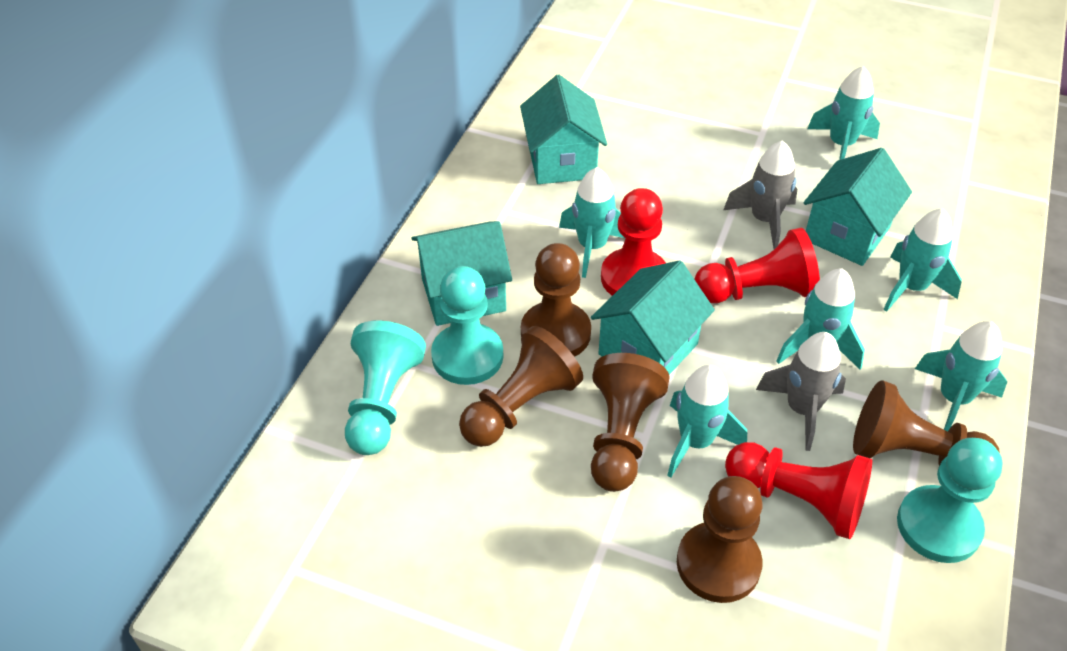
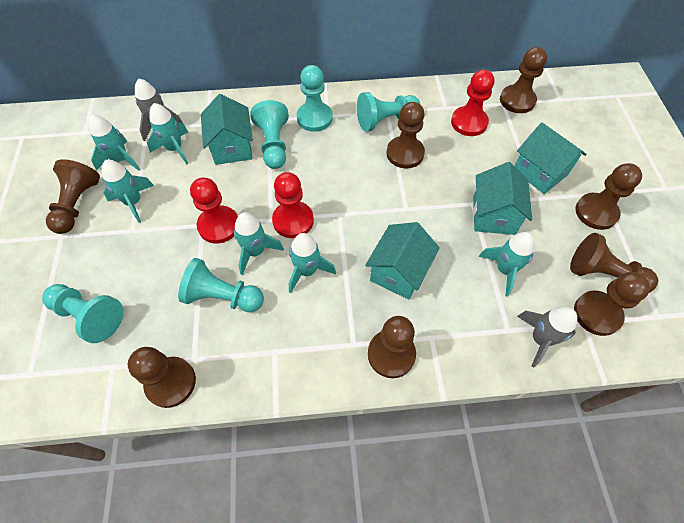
brown pawn: [459,326,583,447] [521,243,591,357] [591,353,670,492] [677,476,763,603] [853,380,1000,466] = 5 -> [46,159,100,234] [128,347,196,408] [368,316,416,378] [386,102,425,168] [500,47,547,113] [570,233,658,293] [574,272,650,336] [576,163,642,230] = 8
turquoise pawn: [345,320,426,455] [431,266,504,385] [897,438,1003,563] = 3 -> [42,284,123,343] [178,258,264,312] [250,100,289,169] [297,65,333,132] [357,92,421,132] = 5

